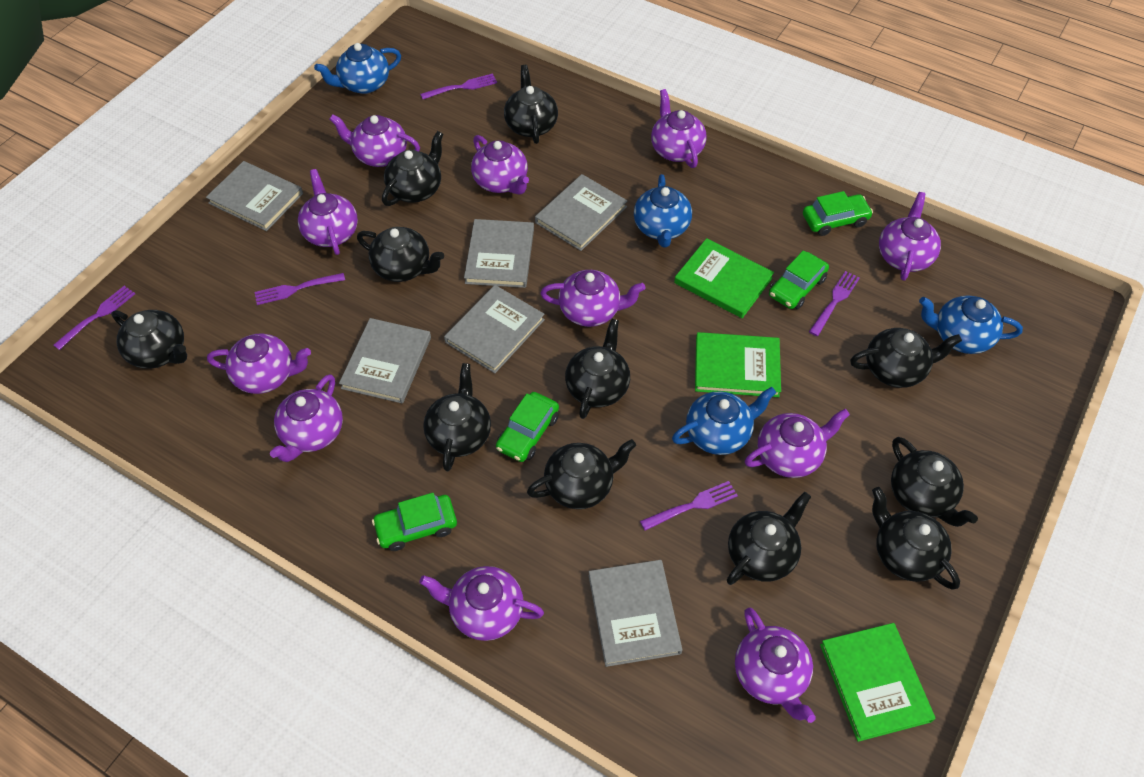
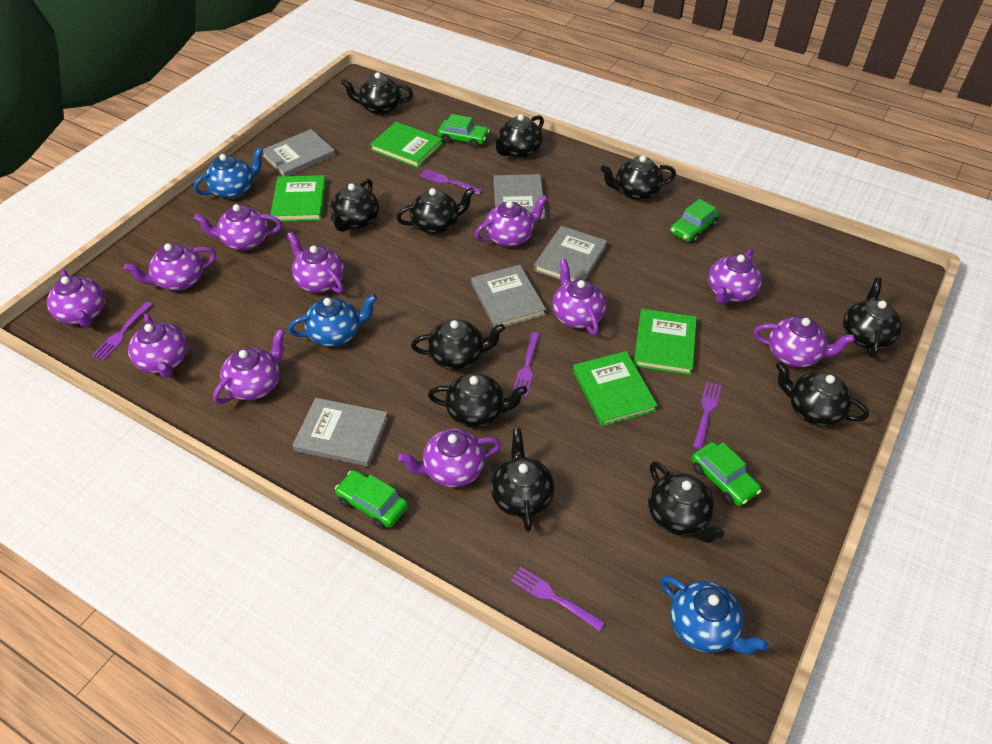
blue teapot: [314,43,401,94] [634,174,692,247] [672,387,776,455] [919,295,1023,354] = 4 -> [193,147,264,199] [288,294,377,347] [660,576,768,654] = 3
green book: [674,238,774,318] [695,332,781,397] [820,623,935,742] = 3 -> [270,175,326,222] [370,122,443,168] [573,351,658,426] [634,309,697,375] = 4
grey book: [206,161,303,231] [339,318,431,403] [444,285,545,373] [464,219,534,288] [535,174,627,251] [589,560,682,667] = 6 -> [262,129,335,176] [293,398,388,467] [471,265,546,327] [494,174,545,219] [534,226,607,281] = 5

